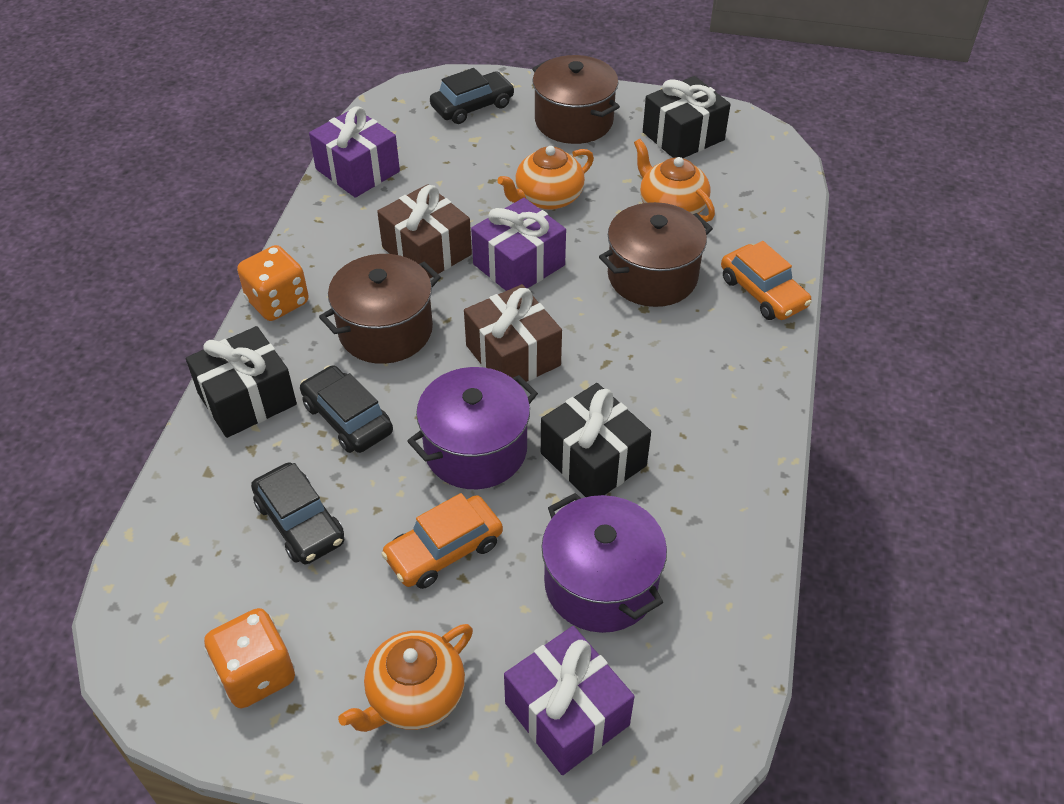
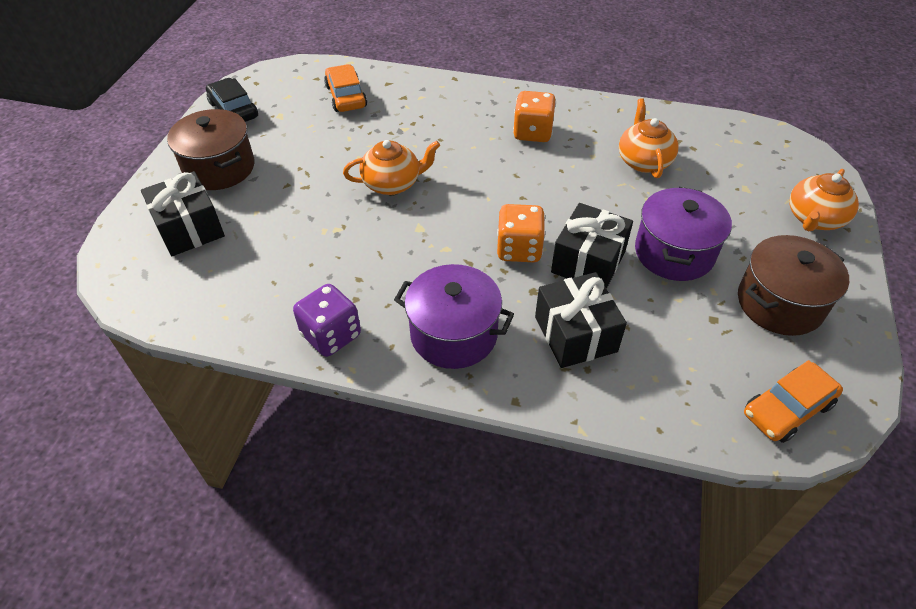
black car: [251,462,344,564] [300,365,393,453] [430,68,515,124] = 3 -> [206,78,258,122] = 1
brown gift: [377,184,472,278] [464,284,562,385] = 2 -> none = 0
brown pot: [319,254,441,364] [532,55,620,144] [599,202,713,307] = 3 -> [167,109,254,190] [738,235,849,336] = 2
purple dice: none = 0 -> [293,284,361,357] = 1
purple gift: [309,106,400,198] [471,198,566,291] [504,626,634,775] = 3 -> none = 0

